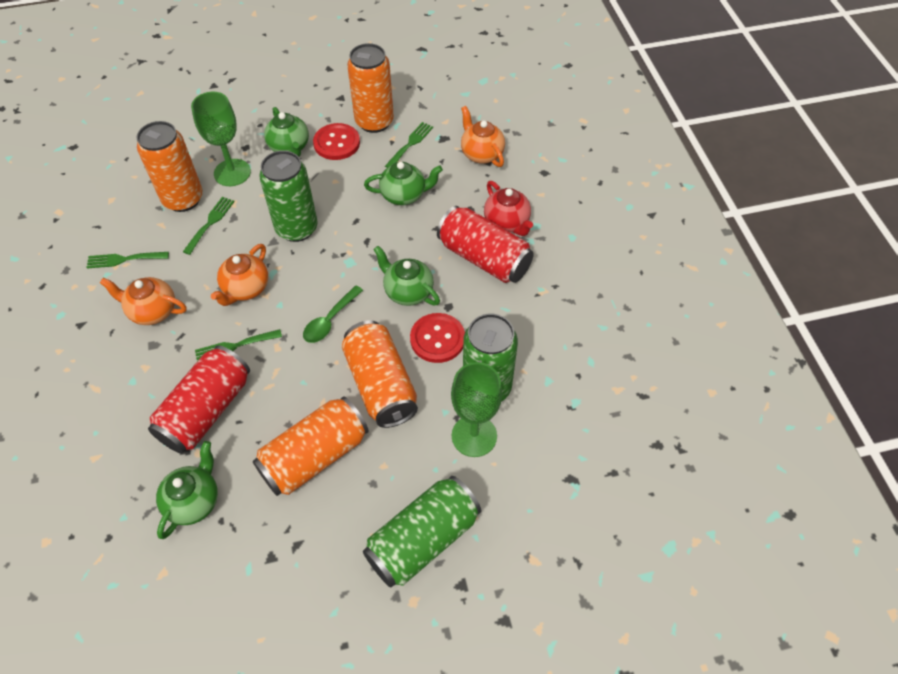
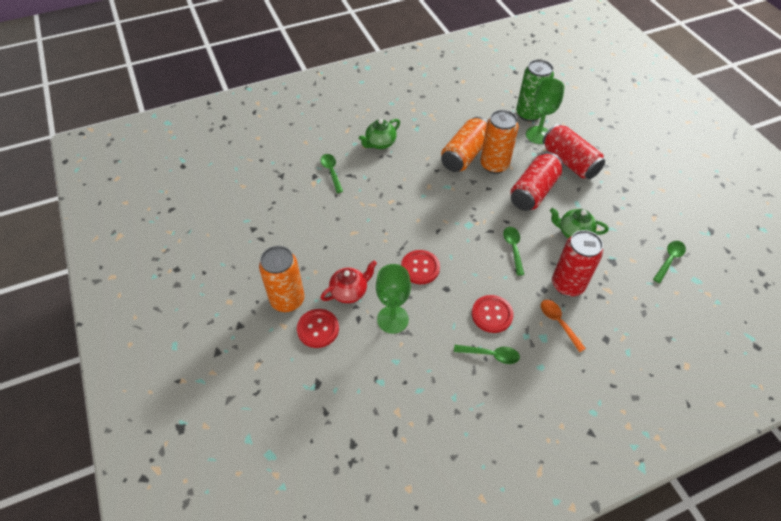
green can: [259,151,318,242] [363,476,481,587] [463,314,518,402] = 3 -> [516,59,554,122] = 1
green fork: [86,252,169,269] [183,197,235,255] [195,329,282,360] [385,122,433,168] = 4 -> none = 0
green spoon: [303,285,363,343] = 1 -> [320,154,343,193] [454,345,520,364] [503,227,524,276] [653,241,686,283] = 4
green teapot: [156,441,218,539] [264,107,309,157] [364,162,443,205] [373,246,440,306] = 4 -> [359,119,400,149] [550,208,609,238] = 2
orange can: [136,121,203,212] [252,396,369,496] [342,320,418,428] [347,43,394,133] = 4 -> [259,246,304,312] [441,117,487,172] [480,110,519,174] = 3
orange spoon: none = 0 -> [541,300,586,352] = 1
orange teapot: [100,277,187,325] [211,244,268,306] [461,106,505,167] = 3 -> none = 0
red button: [313,123,360,160] [410,313,465,363] = 2 -> [297,309,339,348] [401,250,440,284] [472,295,514,333] = 3
red can: [148,345,250,454] [437,206,534,283] = 2 -> [510,152,563,211] [543,124,605,179] [552,230,603,296] = 3

